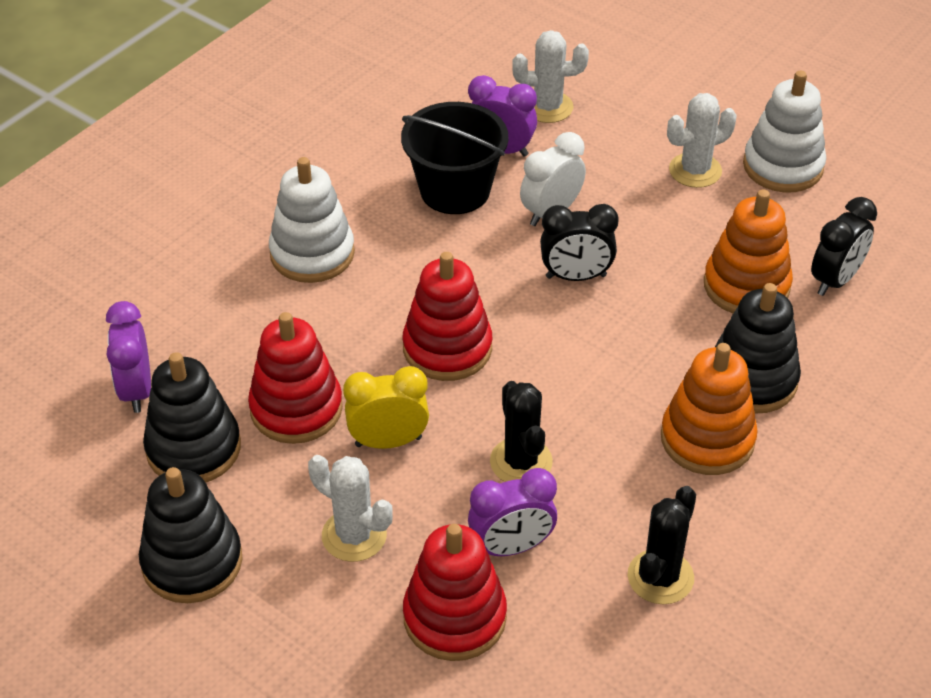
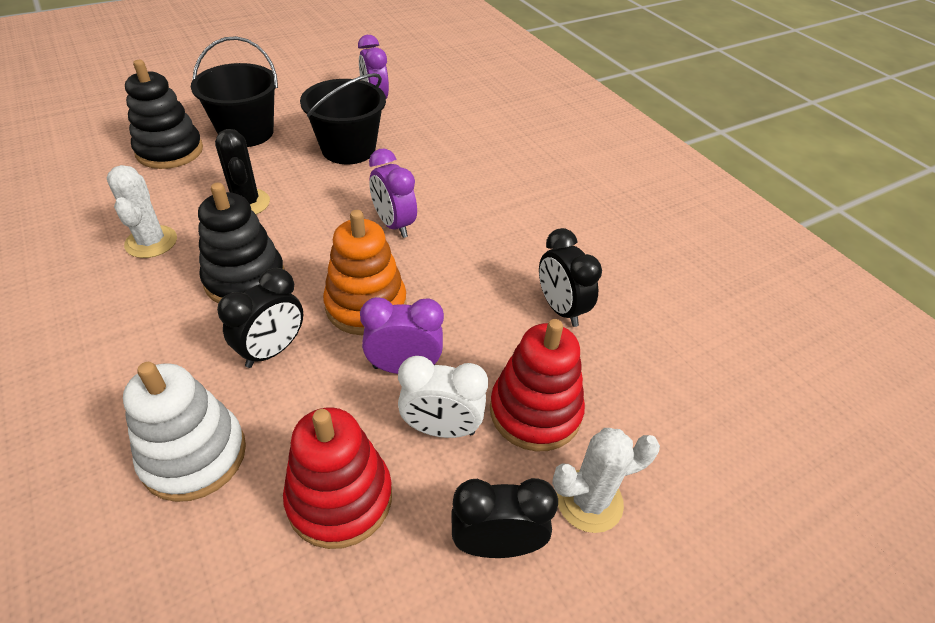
black bucket: [401,102,509,214] = 1 -> [191,36,278,147] [300,73,386,164] = 2
black cactus: [490,381,553,482] [628,486,696,604] = 2 -> [215,129,270,214] = 1
black clock: [540,204,619,281] [811,197,877,296] = 2 -> [217,268,303,368] [451,478,558,558] [539,228,602,327] = 3
black stacking toy: [139,467,242,603] [143,352,241,482] [715,283,801,414] = 3 -> [125,60,203,169] [198,183,285,304] = 2
orange stacking toy: [661,343,758,475] [704,189,793,313] = 2 -> [323,210,407,335] = 1
red stacking toy: [248,312,343,444] [402,252,492,381] [403,524,507,661] = 3 -> [283,407,392,549] [490,319,585,451] = 2
white cactus: [308,455,393,562] [512,30,589,123] [667,93,737,188] = 3 -> [107,165,177,258] [552,428,660,533] = 2
white stacking toy: [269,157,355,283] [743,71,826,192] = 2 -> [123,362,246,502] = 1
yellow clock: [343,366,429,449] = 1 -> none = 0

